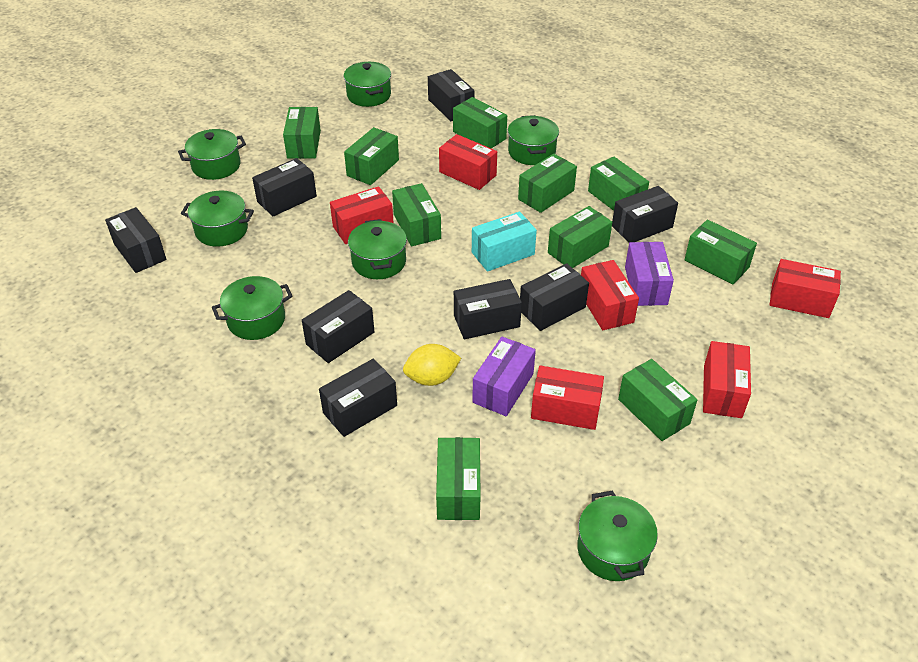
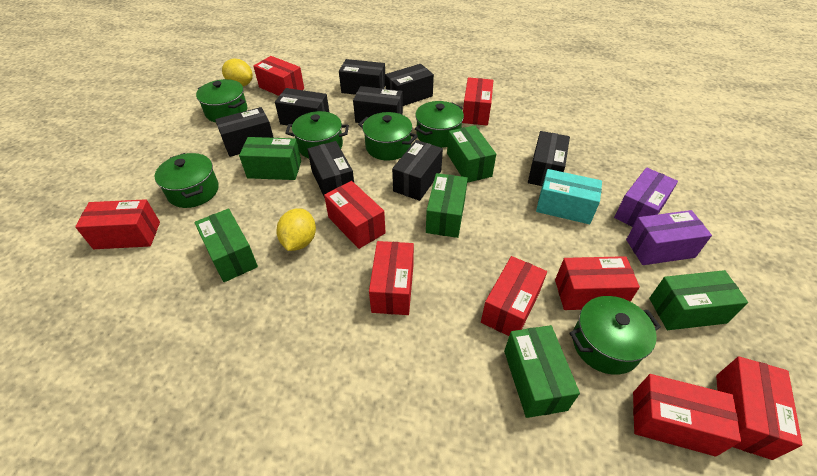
green box: [283,107,321,159] [344,127,399,185] [392,183,441,247] [436,437,481,520] [453,97,507,148] [518,154,577,213] [548,206,612,268] [588,157,649,211] [618,359,697,441] [685,220,757,284] = 10 -> [194,209,258,282] [239,137,301,180] [426,173,468,238] [447,125,496,183] [504,325,580,418] [649,270,748,330] = 6
green pot: [178,129,246,180] [181,190,254,247] [212,276,293,340] [344,62,391,107] [348,219,407,279] [508,115,559,165] [577,490,658,581] = 7 -> [154,153,219,208] [196,79,247,122] [285,111,349,158] [358,112,418,161] [415,101,464,148] [569,296,661,375] = 6
red box: [330,186,393,244] [439,134,497,190] [531,366,604,430] [581,260,639,330] [703,341,751,418] [770,259,841,318] = 6 -> [75,199,160,249] [253,56,304,96] [324,181,386,249] [369,241,414,315] [462,77,493,126] [481,256,547,336] [555,256,640,310] [633,374,741,457] [716,356,802,460] = 9
yellow lemon: [403,344,461,386] = 1 -> [222,59,253,86] [276,208,316,251] = 2

